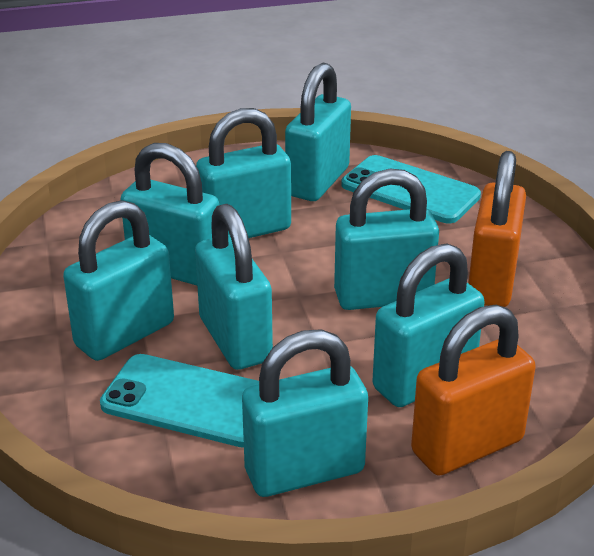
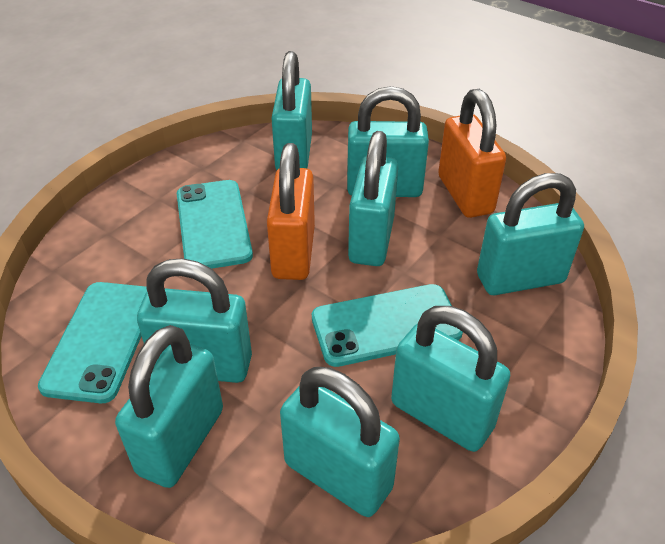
turquoise phone: [100,354,259,448] [341,155,481,223] = 2 -> [38,282,147,403] [177,180,253,269] [312,284,463,367] = 3

